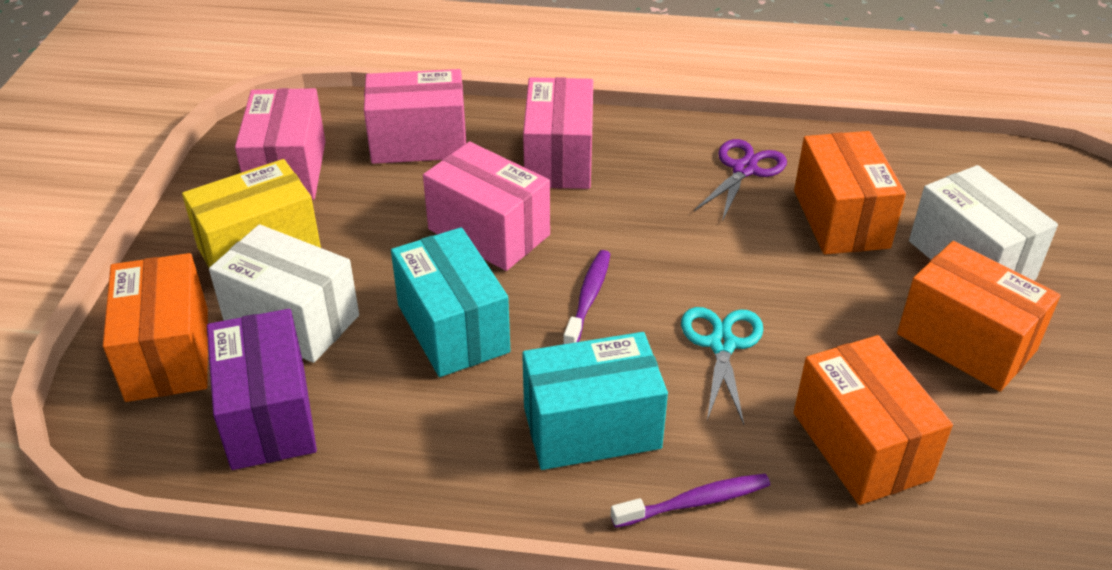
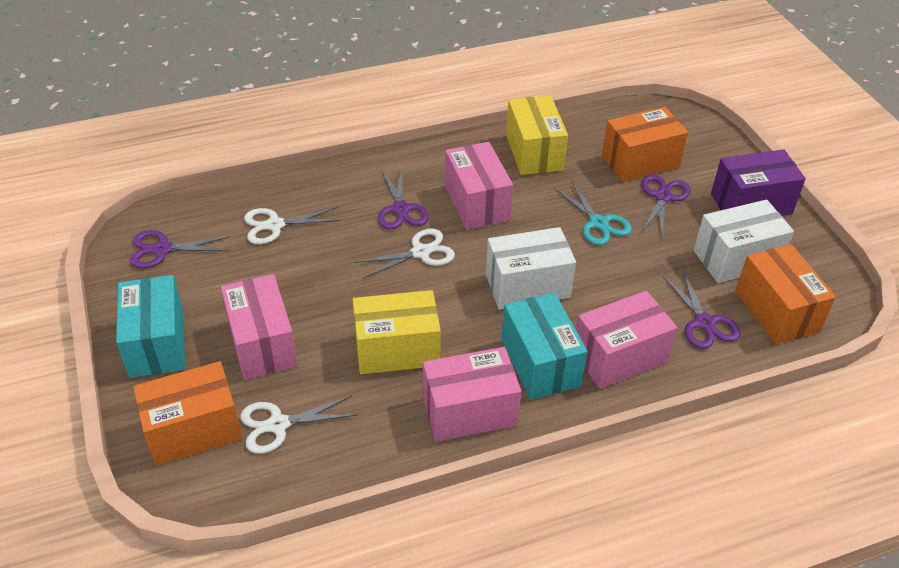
orange box: [103,253,208,402] [794,131,906,255] [794,335,953,505] [897,241,1060,392] = 4 -> [133,361,242,466] [602,107,688,182] [735,244,836,345] = 3
purple scissors: [694,139,787,222] = 1 -> [130,230,230,268] [378,169,429,230] [641,174,691,238] [663,270,741,349] = 4
purple toothbrush: [563,250,610,344] [611,474,770,528] = 2 -> none = 0
white scissors: none = 0 -> [240,396,357,454] [244,207,341,244] [355,229,455,278] = 3
yellow box: [182,159,321,268] = 1 -> [352,290,441,374] [506,95,568,175] = 2

